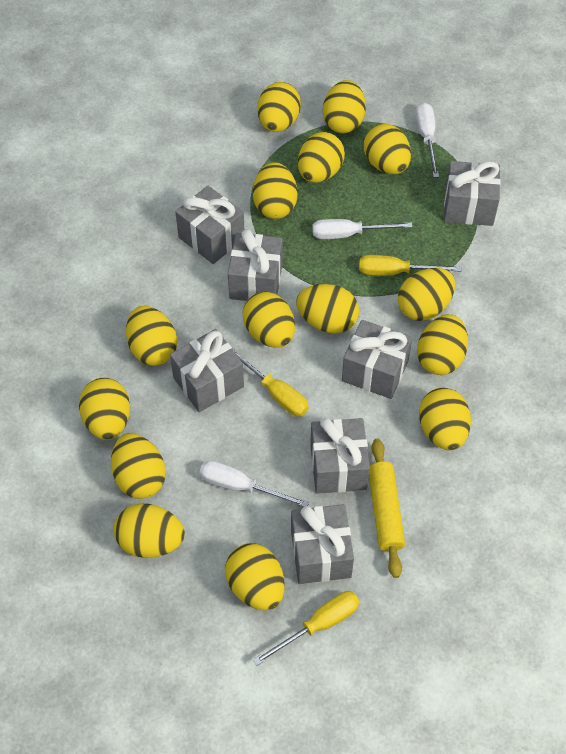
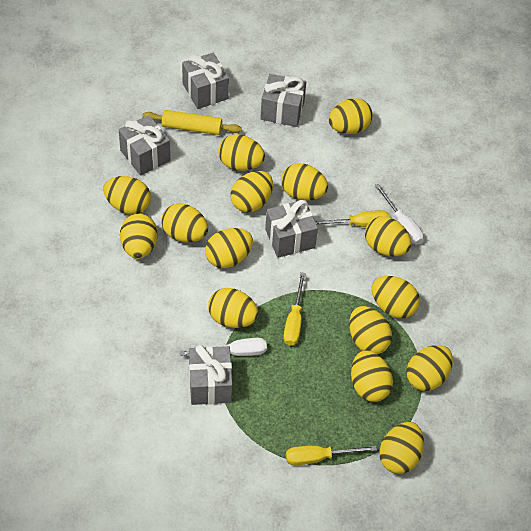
grey gift: [170,329,244,412] [175,186,244,264] [228,229,283,301] [291,504,354,584] [310,418,370,494] [342,320,412,399] [444,161,501,226] = 7 -> [119,115,170,176] [182,53,229,109] [189,345,233,405] [260,74,306,127] [265,200,318,258] = 5
white screwdriver: [199,460,309,507] [313,219,412,239] [416,102,439,178] = 3 -> [180,338,267,356] [375,184,423,245] = 2

